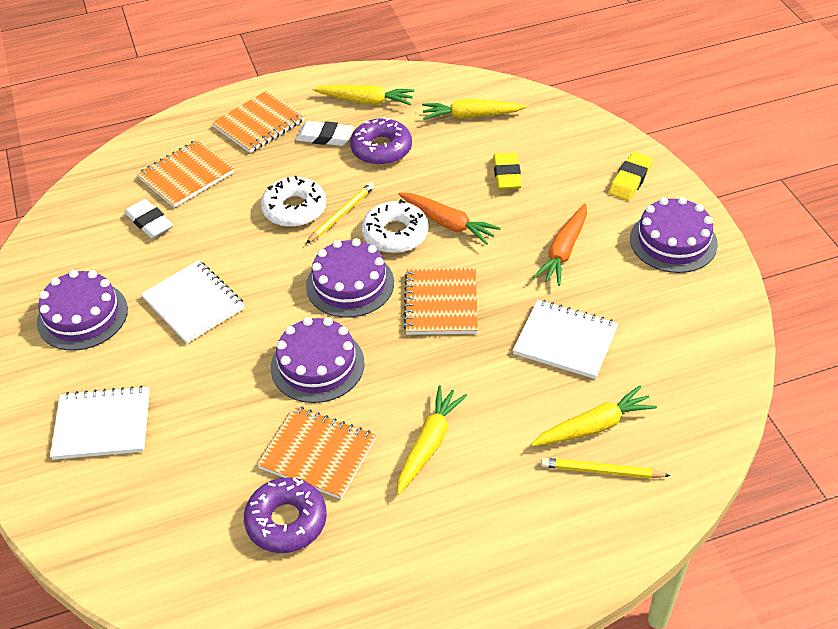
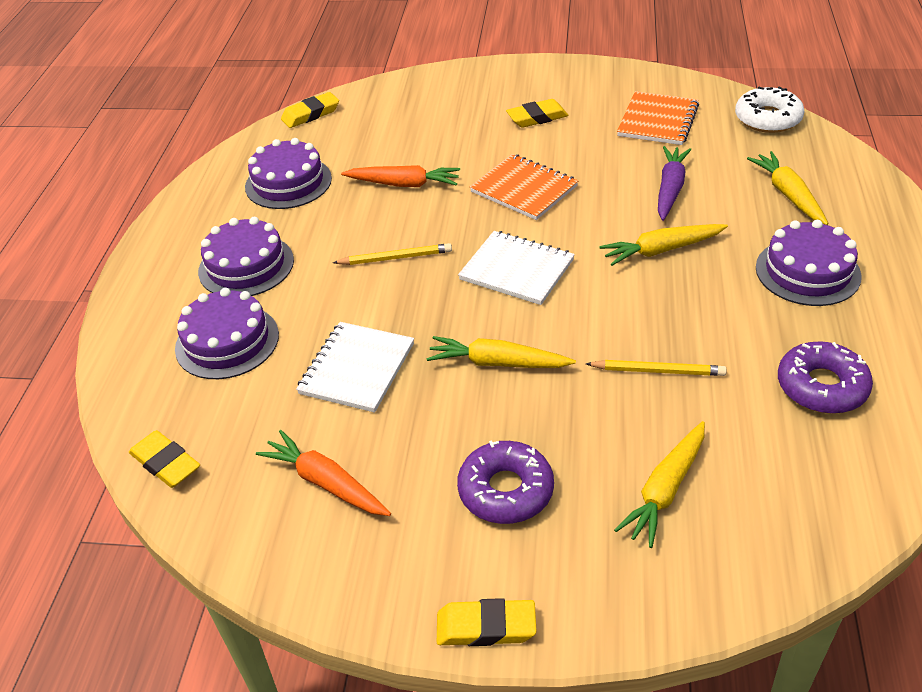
orange notebook: [137,140,234,208] [212,90,305,153] [257,406,376,499] [403,268,478,335] = 4 -> [470,154,578,220] [617,91,699,145] = 2
purple carrot: none = 0 -> [658,146,691,221] = 1
white donut: [261,176,326,227] [362,199,429,253] = 2 -> [735,86,804,133] = 1
white eraser: [125,199,173,238] [296,121,354,146] = 2 -> none = 0
white notebook: [50,386,150,460] [141,260,245,343] [513,300,619,379] = 3 -> [296,322,414,413] [458,231,575,305] = 2
yellow eraser: [493,152,522,190] [609,152,653,201] = 2 -> [129,430,200,488] [281,92,339,128] [437,598,537,646] [506,99,568,128] = 4

